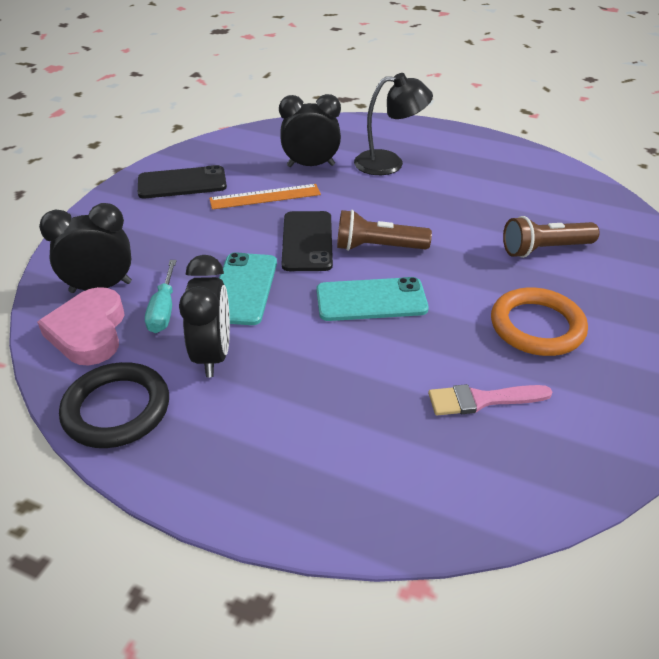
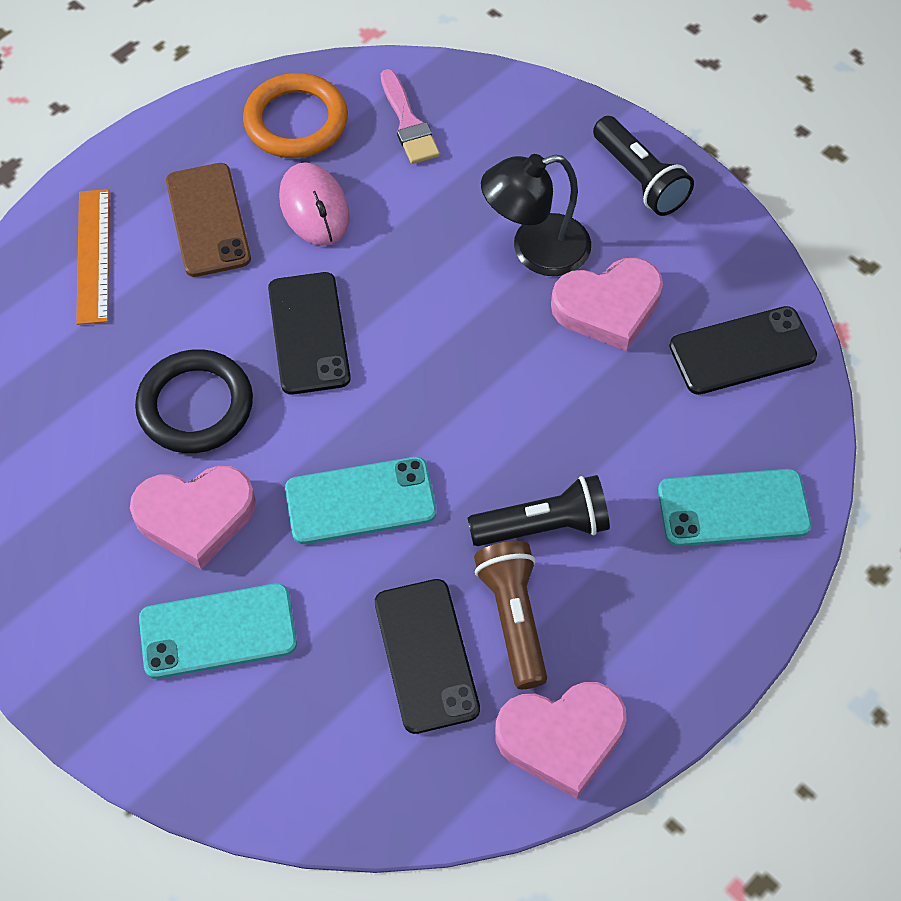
black clock: [39,203,132,293] [179,255,230,377] [279,94,341,167] = 3 -> none = 0
black flashlight: none = 0 -> [467,475,610,546] [593,116,694,216] = 2
black phone: [138,165,227,199] [282,211,333,271] = 2 -> [268,272,351,395] [375,579,480,734] [669,306,817,395] = 3
brown flashlight: [337,210,432,251] [503,216,599,258] = 2 -> [474,541,547,689] = 1
brown phone: none = 0 -> [166,163,251,277] = 1
pink heart: [37,287,125,366] = 1 -> [130,466,256,569] [495,682,627,799] [551,258,663,351] = 3
pink mouse: none = 0 -> [279,162,350,246] = 1
turquoise phone: [219,252,277,325] [317,277,429,321] = 2 -> [139,583,297,679] [285,457,436,544] [658,469,811,546] = 3
turquoise screwdriver: [145,260,177,333] = 1 -> none = 0

